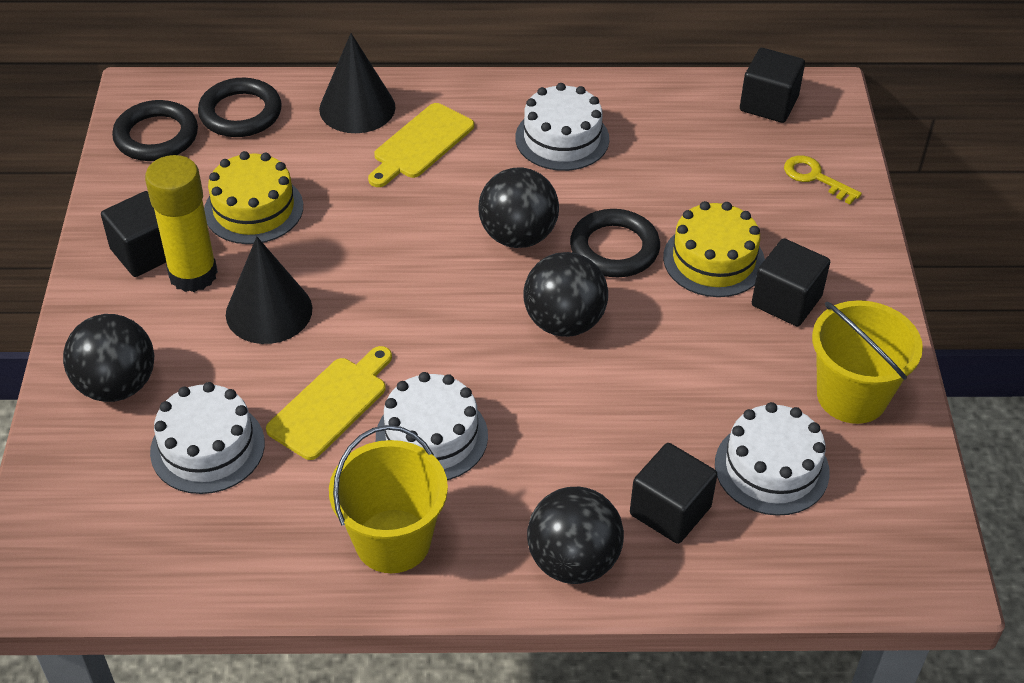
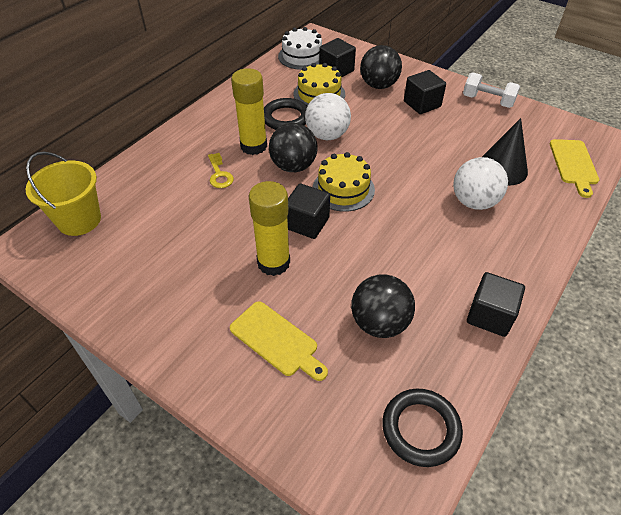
black ball: [63,314,154,402] [479,167,559,248] [523,252,608,337] [527,487,624,584] = 4 -> [269,123,318,172] [351,274,415,338] [360,45,402,89] = 3
black cone: [226,237,312,344] [319,33,396,133] = 2 -> [482,118,528,186] = 1
black ring: [112,100,198,161] [198,78,282,137] [570,209,660,277] = 3 -> [264,98,307,130] [382,389,463,467] = 2
white ball: none = 0 -> [305,93,351,140] [453,157,508,210] = 2
white cake: [150,382,265,494] [376,372,488,480] [515,83,609,171] [715,402,830,516] = 4 -> [278,27,322,70] = 1
white dumbbell: none = 0 -> [463,72,520,108] = 1
yellow bucket: [329,425,448,573] [812,300,923,424] = 2 -> [25,152,101,236] = 1
yellow glue stick: [145,155,218,292] = 1 -> [231,68,267,155] [249,181,290,276] = 2

